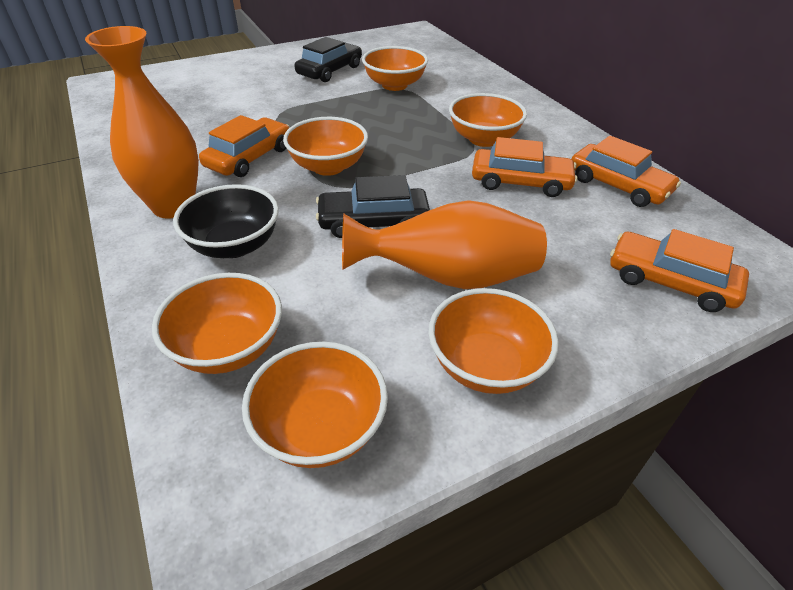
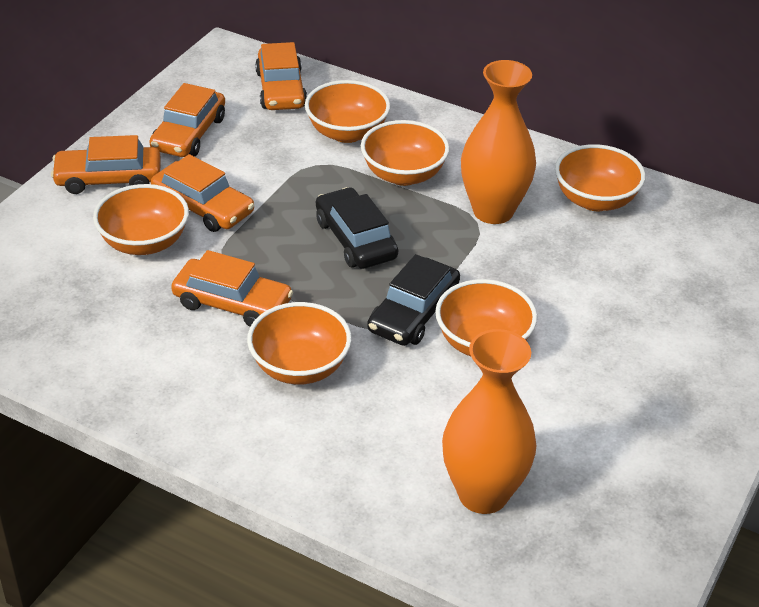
black bowl: [173,184,279,258] = 1 -> none = 0
orange car: [199,115,290,177] [472,137,578,197] [571,136,681,207] [610,229,749,312] = 4 -> [51,135,161,194] [149,83,225,157] [151,154,255,232] [171,250,293,327] [255,42,307,110] = 5

